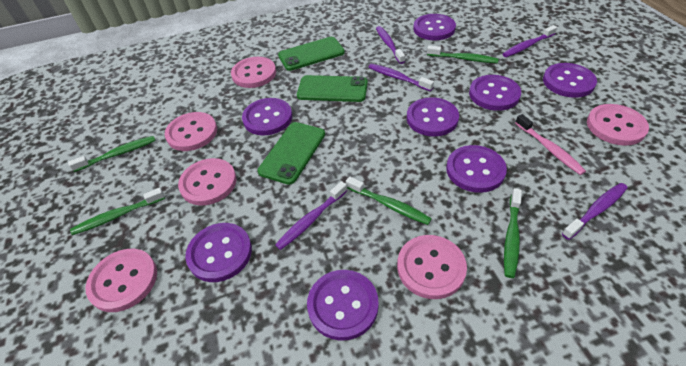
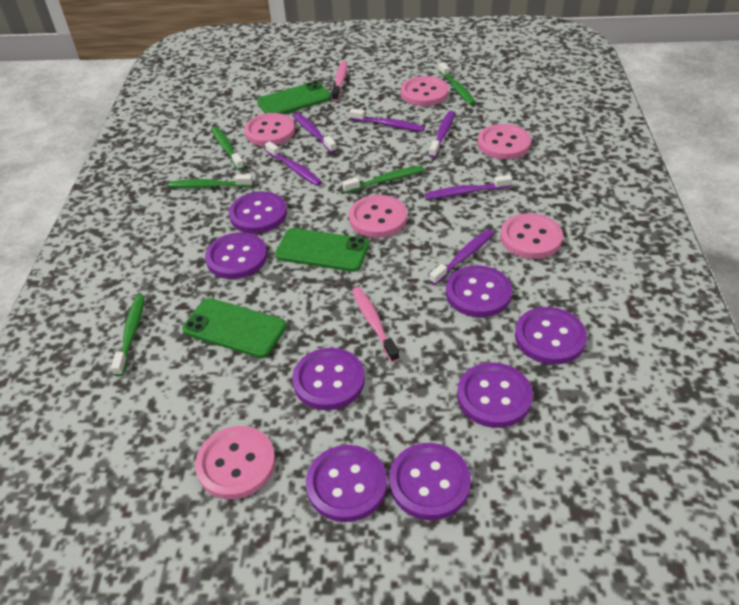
pink toothbrush: [515,114,586,175] = 1 -> [332,61,347,101] [352,287,400,362] = 2
purple toothbrush: [275,181,347,250] [369,64,434,91] [376,26,405,64] [503,25,557,57] [562,183,628,240] = 5 -> [265,141,322,186] [293,113,337,153] [349,108,425,132] [425,175,512,199] [429,111,455,158] [429,229,494,285] = 6

